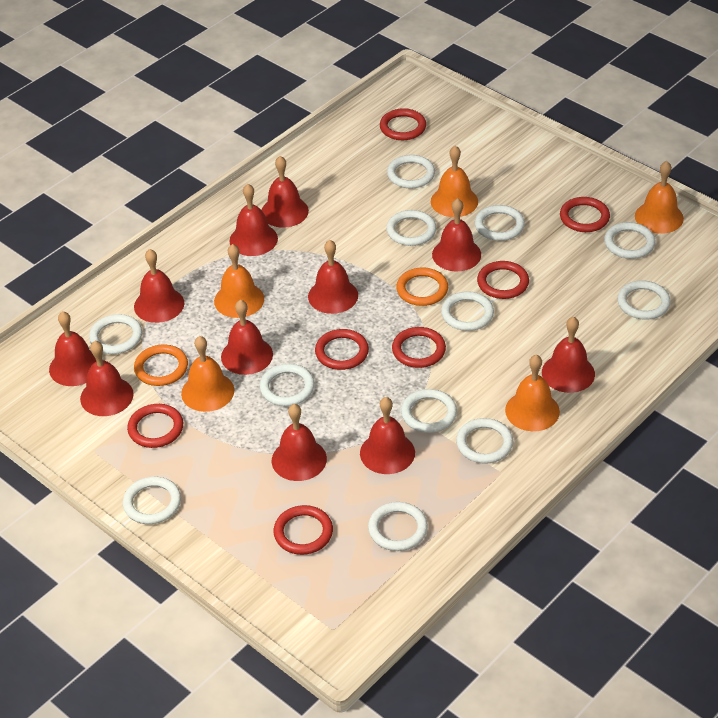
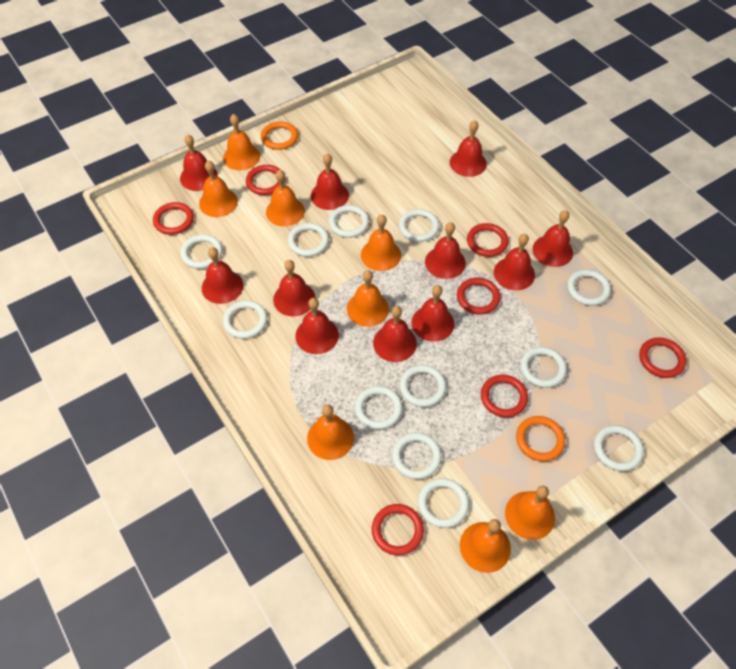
orange bell: [181,336,234,412] [214,244,264,318] [431,145,478,217] [505,355,560,431] [635,161,684,234] = 5 -> [199,161,238,217] [223,114,260,170] [266,170,305,226] [307,404,354,460] [347,270,389,327] [361,214,401,271] [460,519,511,573] [505,486,555,540] = 8

